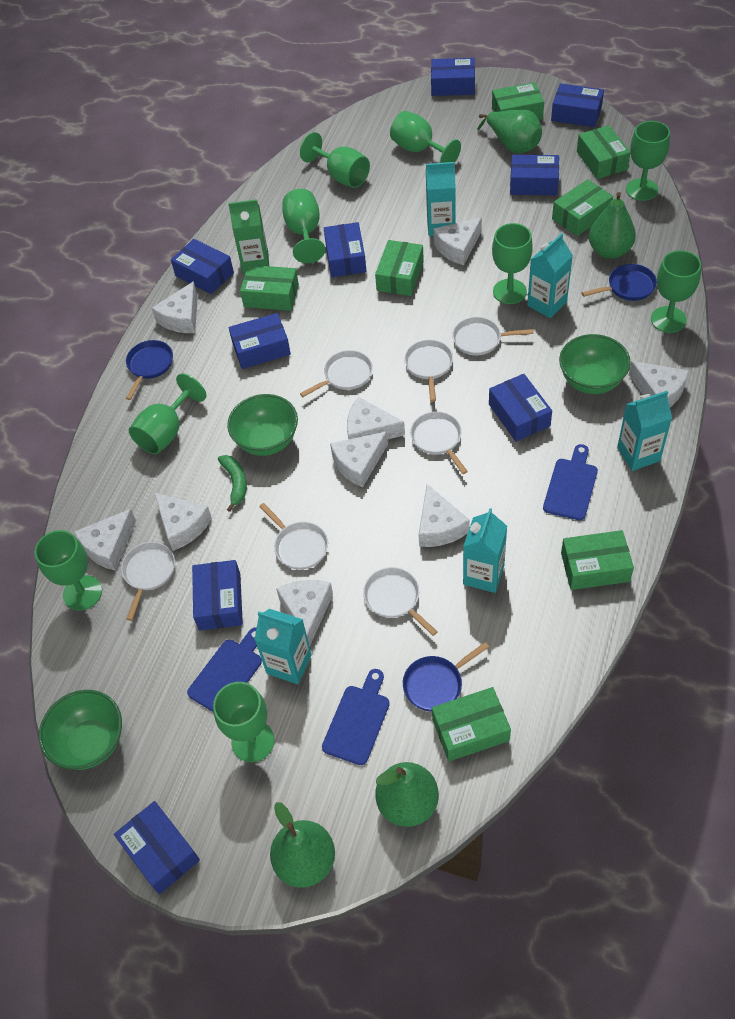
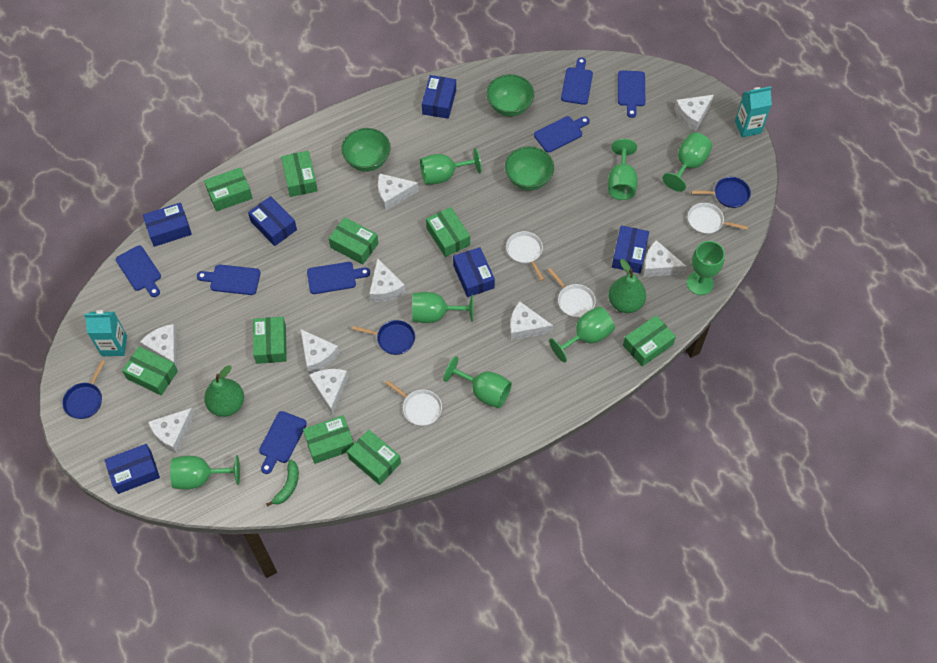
blue box: [114,801,200,894] [171,239,234,294] [192,560,243,631] [229,313,291,369] [324,222,366,277] [431,58,475,96] [489,374,552,442] [510,155,559,195] [551,83,604,127] = 9 -> [105,444,160,494] [143,203,192,247] [248,196,297,246] [422,75,456,119] [453,247,495,297] [612,225,649,273] = 6
blue cutting board: [187,627,262,712] [322,669,390,765] [543,444,598,520] = 3 -> [116,245,161,297] [197,265,261,295] [259,411,307,474] [307,262,370,294] [534,116,590,153] [561,57,593,105] [618,70,645,118] = 7
green box: [240,265,299,311] [375,240,424,296] [432,687,511,761] [492,82,544,120] [552,179,613,236] [561,530,634,590] [577,125,630,179] = 7 -> [122,346,178,396] [204,167,253,212] [253,317,287,364] [281,151,318,197] [303,415,354,464] [329,217,379,265] [347,430,401,485] [426,207,470,257] [623,315,676,367] = 9
green carton: [228,199,269,274] = 1 -> none = 0
green goblet: [35,530,102,611] [129,373,206,454] [213,682,274,762] [283,189,325,263] [300,132,370,188] [390,111,461,163] [492,223,533,304] [626,121,670,201] [651,250,701,333] = 9 -> [170,455,240,490] [412,292,473,323] [420,148,482,185] [443,356,512,408] [549,306,615,363] [608,139,638,200] [662,132,712,192] [687,241,725,295] = 8
green pear: [270,802,335,888] [375,762,439,827] [477,109,542,154] [589,192,636,259] = 4 -> [204,365,244,417] [608,259,646,313] = 2
turquoise carton: [254,609,312,684] [426,162,456,236] [463,508,507,593] [527,233,573,318] [617,391,672,471] = 5 -> [84,310,127,356] [735,86,772,137] = 2
white pan: [121,542,175,621] [259,503,328,570] [300,350,373,397] [363,567,438,636] [404,340,453,402] [410,411,468,474] [452,317,534,356] = 7 -> [385,380,442,426] [506,231,545,281] [548,268,596,318] [688,203,748,234] = 4

